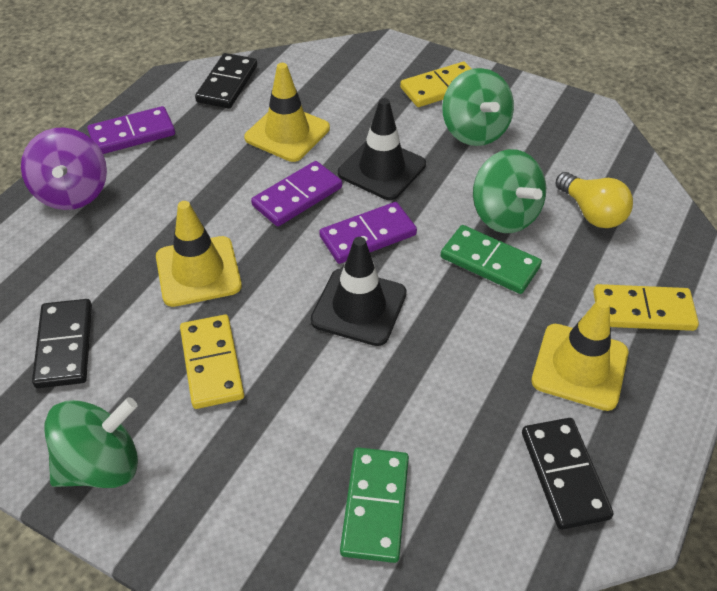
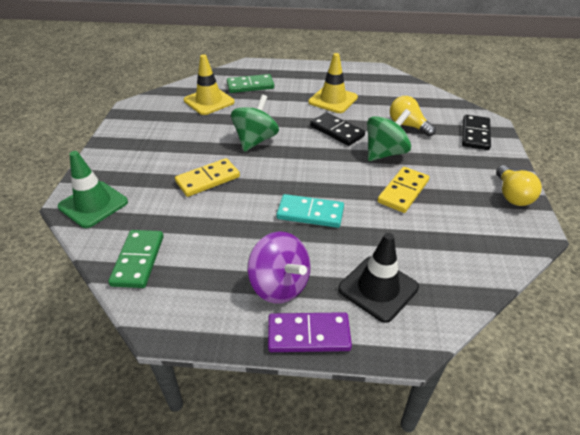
black domino: [32,299,92,388] [195,53,257,109] [522,418,613,530] = 3 -> [310,112,365,146] [462,115,491,150] = 2
black traffic cone: [311,237,407,346] [338,98,426,200] = 2 -> [338,233,419,323] = 1
green spinning top: [44,397,138,488] [442,68,514,146] [473,149,546,233] = 3 -> [231,94,279,152] [367,109,411,161] = 2
green traffic cone: none = 0 -> [58,151,128,228] = 1
purple domino: [87,106,175,154] [251,161,342,227] [319,202,417,264] = 3 -> [268,312,352,352] = 1
turquoise domino: none = 0 -> [276,194,344,228] = 1
yellow domino: [180,315,244,409] [400,62,472,107] [593,284,699,331] = 3 -> [175,158,240,197] [377,167,429,213] = 2
yellow light bulb: [555,172,633,228] = 1 -> [390,96,436,136] [496,165,542,206] = 2
yellow traffic cone: [156,201,242,307] [244,63,330,162] [531,298,628,411] = 3 -> [184,54,235,115] [308,53,358,113] = 2

